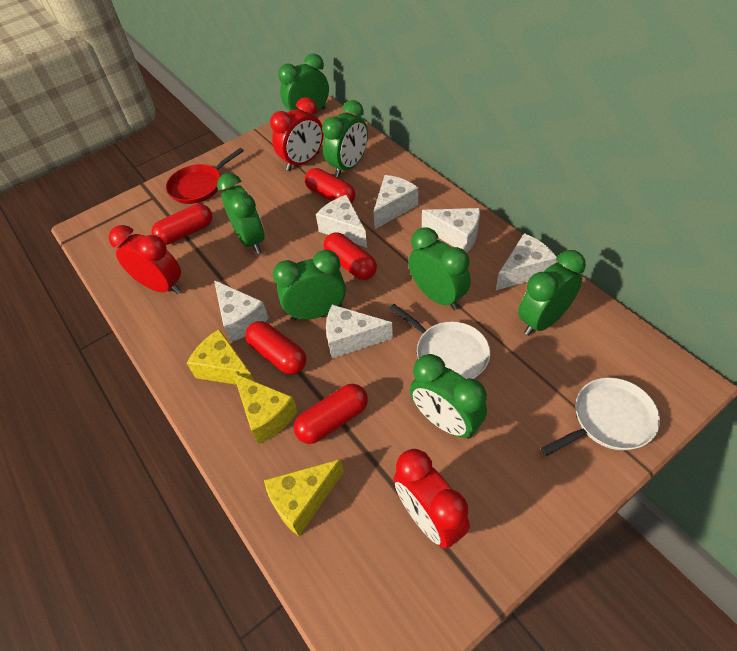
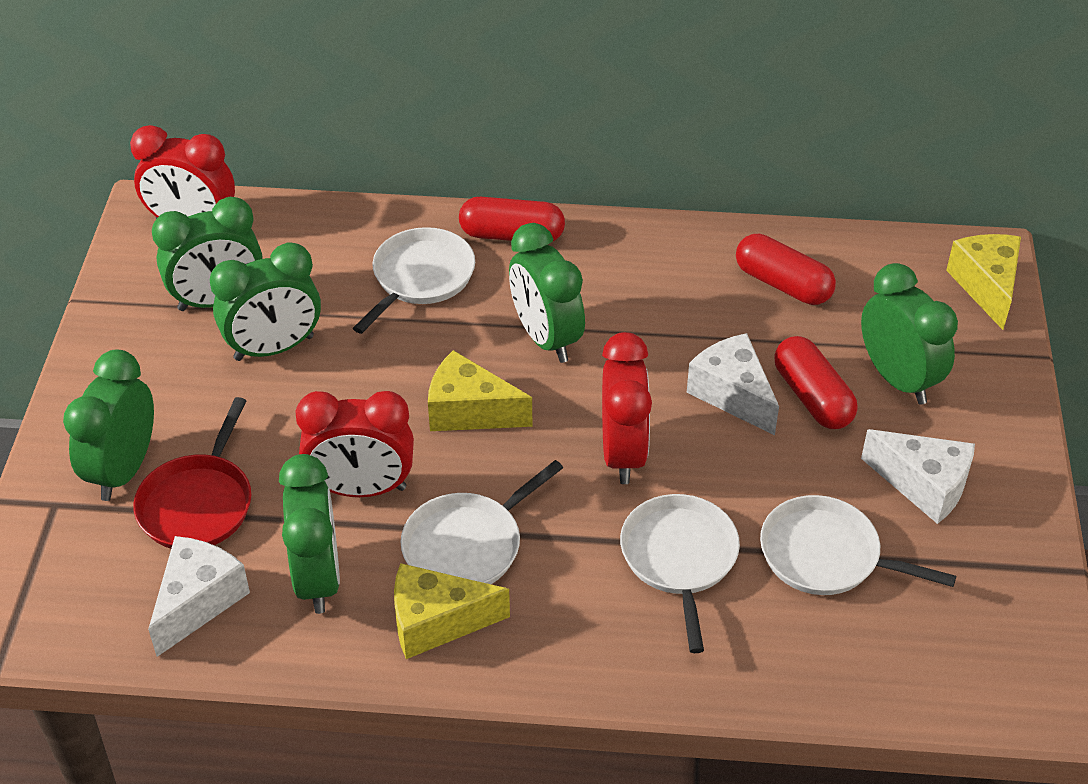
green clock: [217,173,265,254] [273,250,346,320] [278,53,329,115] [322,100,368,177] [408,227,471,310] [410,354,487,439] [518,250,586,335] = 7 -> [63,350,154,501] [152,197,262,311] [210,242,321,361] [279,454,340,614] [509,223,585,363] [861,263,958,405] = 6
red capsule: [151,204,212,245] [245,321,306,374] [294,384,368,444] [305,168,355,204] [323,232,377,280] = 5 -> [459,197,565,242] [736,234,836,305] [774,336,857,429] = 3
white cheese: [214,280,269,342] [316,195,367,248] [326,305,393,359] [374,175,418,229] [422,208,480,253] [496,233,557,290] = 6 -> [148,536,250,657] [686,333,779,435] [861,429,975,524] = 3
white pan: [389,304,490,379] [541,377,660,456] = 2 -> [353,227,475,334] [401,460,563,584] [620,494,740,653] [760,495,956,595] = 4

